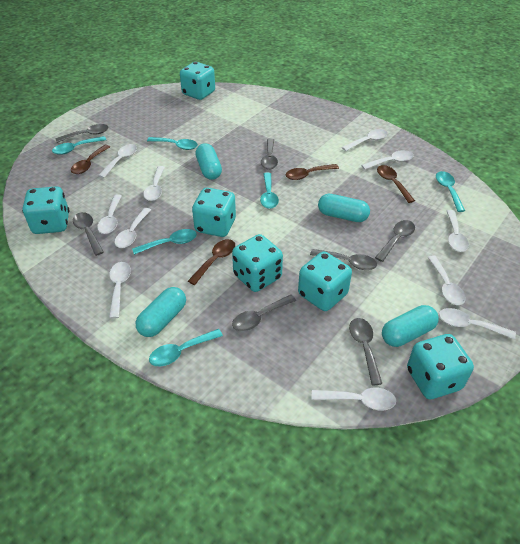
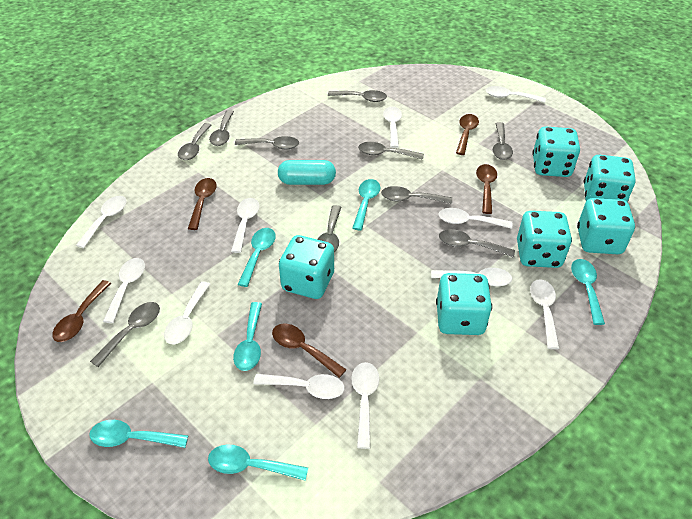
brown spoon: [71,145,110,174] [188,239,235,285] [286,164,339,180] [377,165,415,203] = 4 -> [52,280,111,342] [188,178,217,230] [272,324,347,378] [456,114,479,155] [476,164,497,214] = 5
grey spoon: [56,124,109,143] [73,212,104,256] [232,295,296,331] [261,139,278,170] [310,249,377,270] [349,318,382,386] [375,220,415,262] = 7 -> [90,302,160,367] [178,123,211,160] [209,110,234,146] [235,136,299,149] [317,205,341,252] [328,90,387,102] [358,142,424,160] [381,186,452,204] [439,229,515,257] [493,122,513,160] = 10
turquoise capsule: [135,287,186,337] [195,143,222,180] [318,194,370,222] [382,305,439,347] = 4 -> [278,160,336,185] = 1

